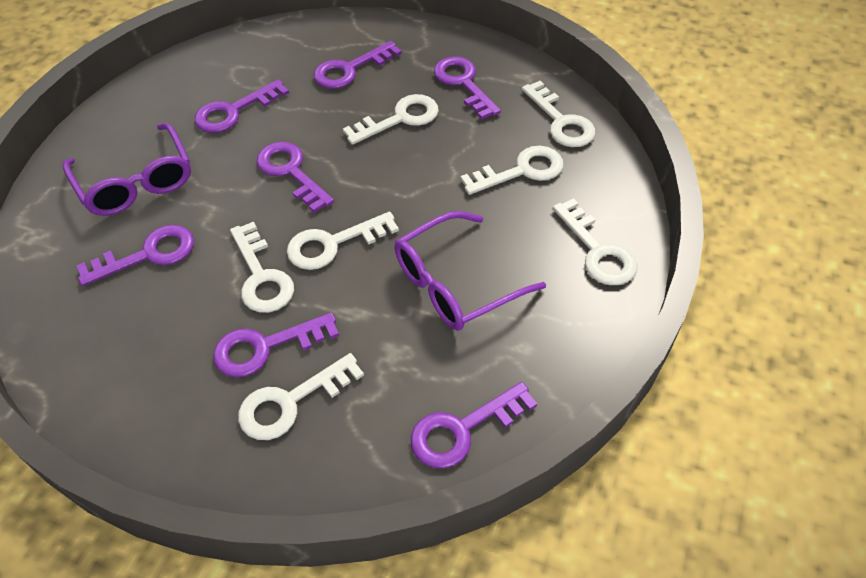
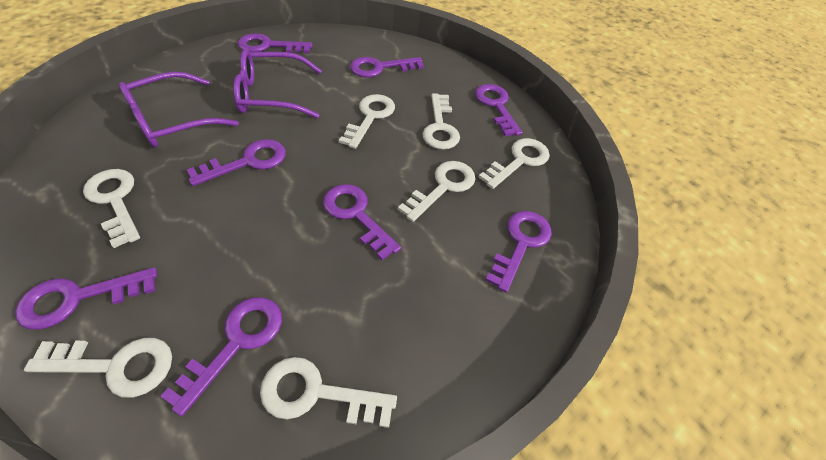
purple key: [76,225,194,286] [195,79,289,133] [213,312,339,377] [256,142,334,213] [314,41,402,89] [411,382,537,469] [434,56,501,120] = 7 -> [15,267,157,330] [160,297,282,416] [187,139,286,186] [238,33,313,53] [323,184,401,260] [350,57,424,77] [475,84,522,136] [485,211,552,293] = 8

